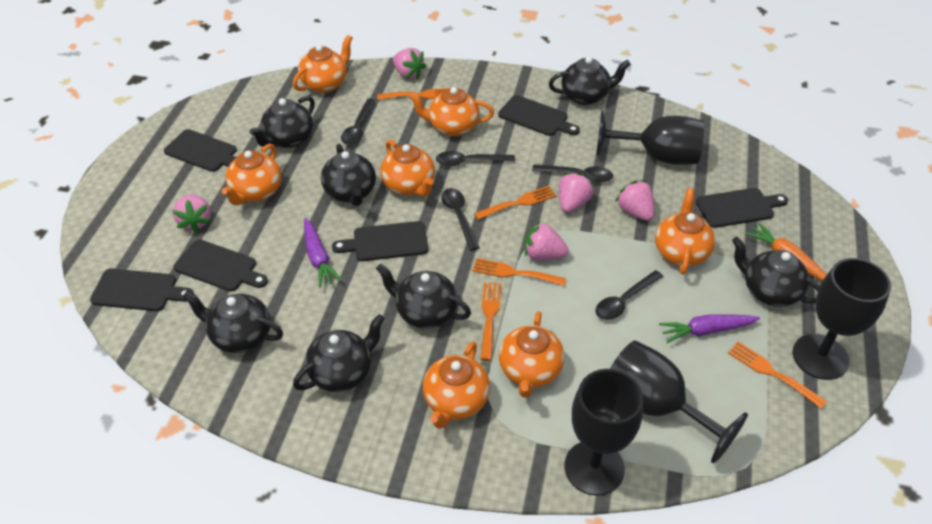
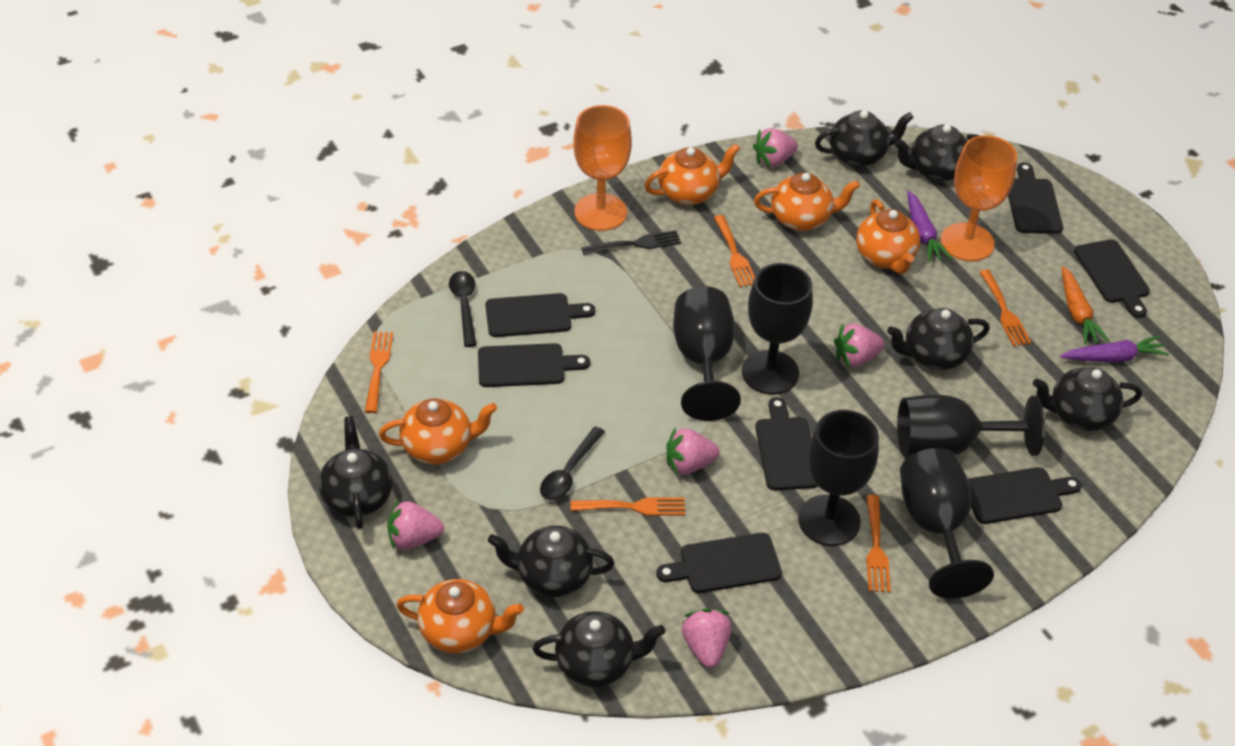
black cutting board: [90,269,194,311] [164,129,237,172] [174,240,268,291] [332,221,428,261] [498,95,580,136] [696,188,788,228] = 6 -> [478,343,590,387] [485,293,595,337] [656,533,782,593] [755,397,818,490] [968,467,1082,524] [1008,162,1063,234] [1074,239,1150,318] = 7
black fork: none = 0 -> [581,230,681,255] = 1
black goblet: [565,369,643,496] [597,111,704,165] [610,340,748,464] [793,258,891,380] = 4 -> [673,286,741,421] [742,263,813,395] [798,410,879,546] [897,394,1045,456] [900,448,994,599] = 5
black spoon: [341,99,376,145] [436,151,515,166] [441,188,480,251] [532,164,613,182] [596,270,663,320] = 5 -> [449,271,477,347] [540,426,605,500] = 2
orange goblet: none = 0 -> [573,105,632,231] [941,135,1017,261] = 2
orange teapot: [222,144,282,205] [293,35,353,93] [380,140,435,197] [409,87,494,137] [423,341,490,429] [499,311,564,398] [655,188,715,275] = 7 -> [379,399,497,464] [396,579,524,653] [644,144,740,205] [754,173,860,231] [856,199,920,274] = 5

